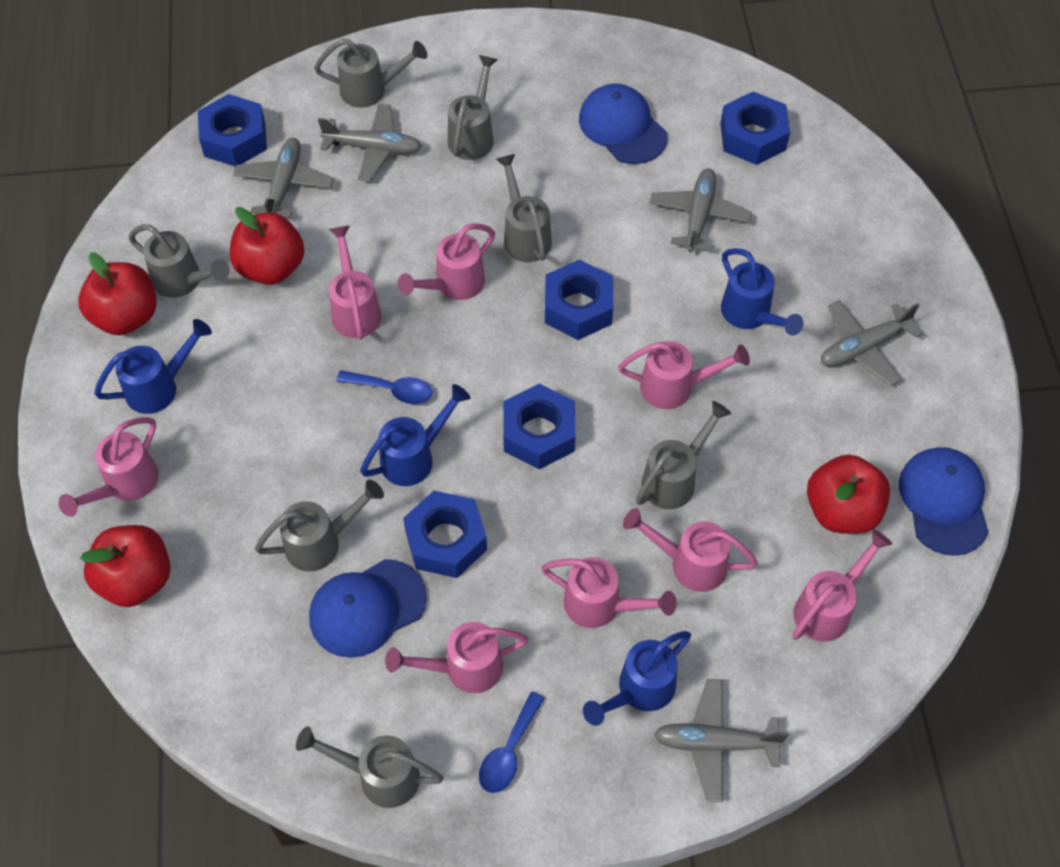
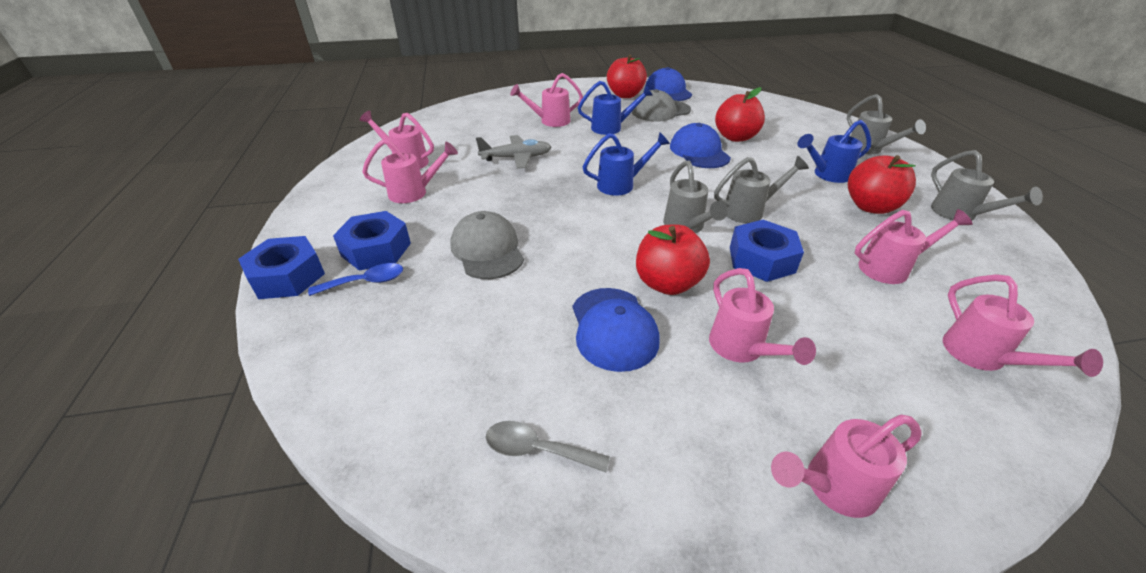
blue nut: [198,94,267,167] [403,491,487,578] [503,384,575,470] [545,259,613,340] [720,92,790,165] = 5 -> [238,236,325,299] [333,211,411,271] [730,220,804,282] = 3
blue spoon: [336,370,433,404] [479,692,545,793] = 2 -> [308,263,403,296] = 1
blue watering can: [94,319,212,414] [360,384,471,486] [583,631,691,726] [721,248,804,336] = 4 -> [578,81,653,135] [583,132,670,196] [798,120,871,183] = 3
grey cap: none = 0 -> [450,211,524,279] [632,89,691,121] = 2
grey plane: [233,138,334,219] [318,104,422,182] [649,168,752,253] [654,679,789,802] [821,300,923,386] = 5 -> [476,135,551,169] = 1
grey spoon: none = 0 -> [485,421,610,472] = 1
grey watering can: [129,224,230,298] [255,480,384,572] [296,726,444,808] [314,39,427,108] [448,55,498,160] [496,154,552,262] [636,401,731,509] = 7 -> [663,160,728,233] [714,156,809,223] [847,94,926,154] [931,150,1043,220] = 4
pink watering can: [58,417,159,517] [329,225,382,340] [385,622,528,693] [397,223,495,300] [541,557,677,628] [618,341,750,409] [623,508,758,592] [793,529,892,642] = 8 -> [360,111,434,169] [362,139,458,203] [510,73,583,127] [709,268,816,365] [771,415,922,518] [855,209,973,284] [943,274,1103,377] = 7

